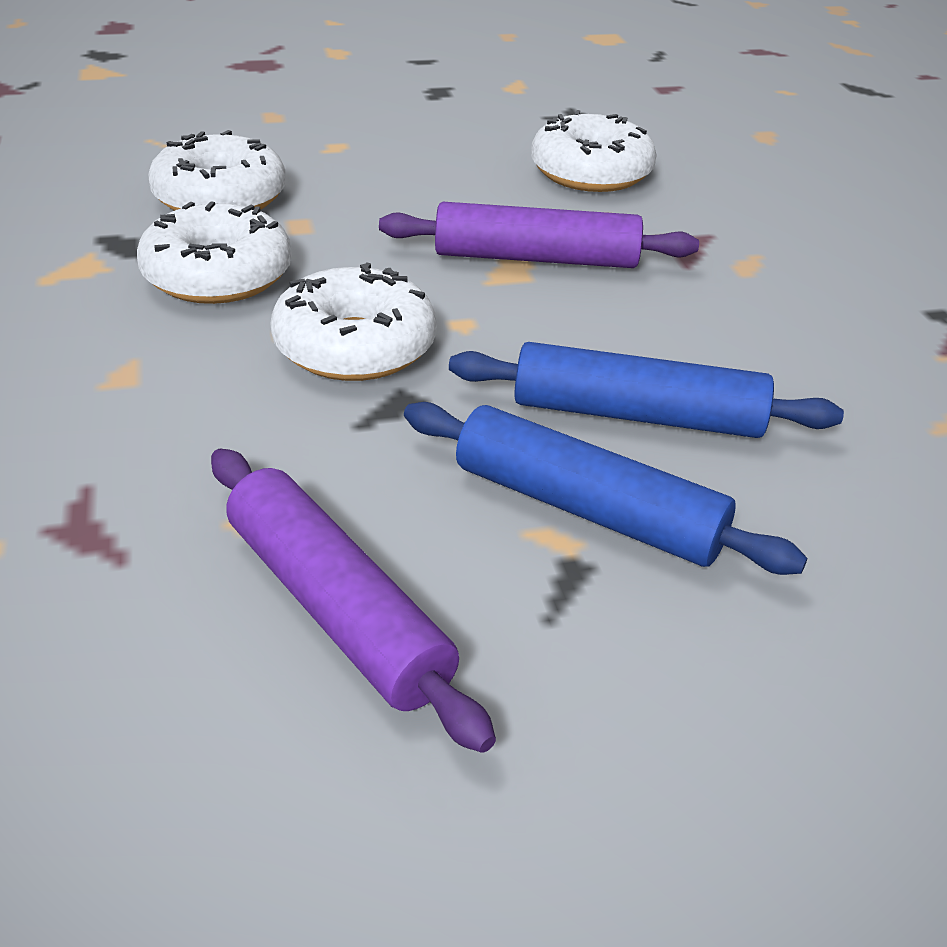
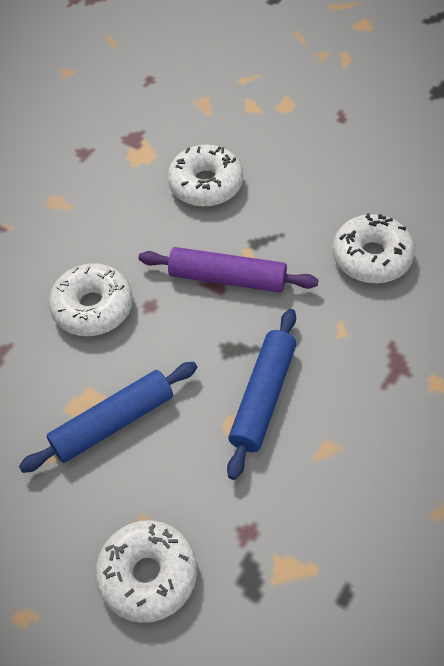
purple rolling pin: [211,449,496,753] [379,202,699,268] = 2 -> [139,247,319,292] = 1

